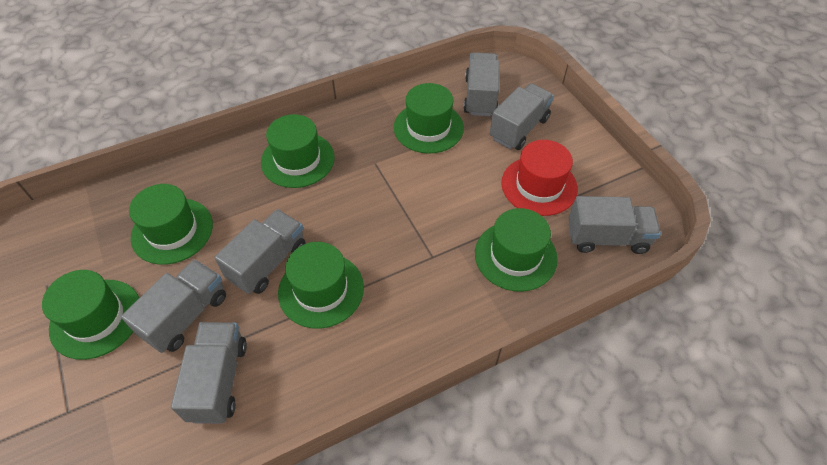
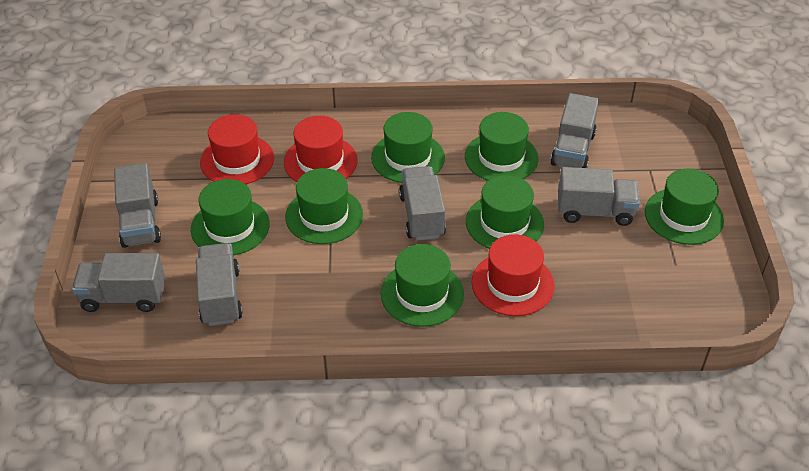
green hat: [42,270,139,360] [129,184,213,265] [261,114,334,188] [278,242,364,329] [394,83,464,154] [475,208,558,292] = 6 -> [191,179,270,256] [285,168,363,244] [371,112,445,183] [381,244,464,327] [465,112,538,181] [466,175,544,249] [645,169,724,245] = 7
red hat: [501,140,578,216] = 1 -> [200,114,274,184] [284,116,358,182] [472,234,555,316] = 3

